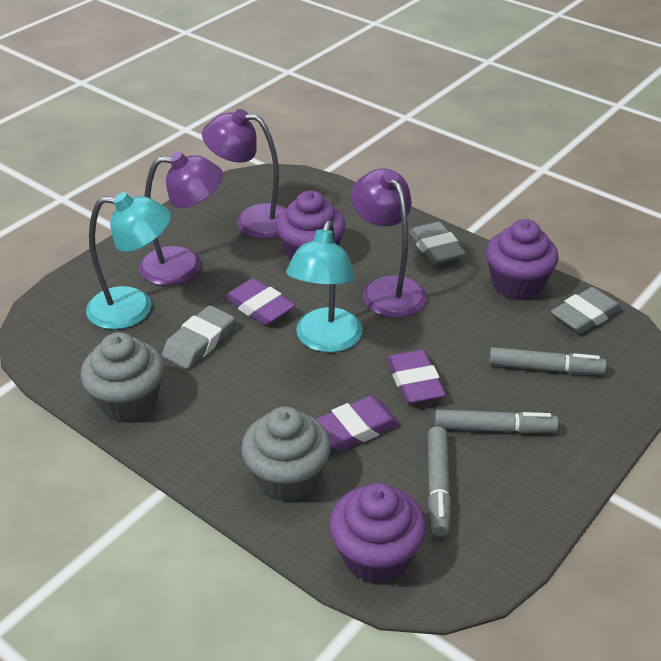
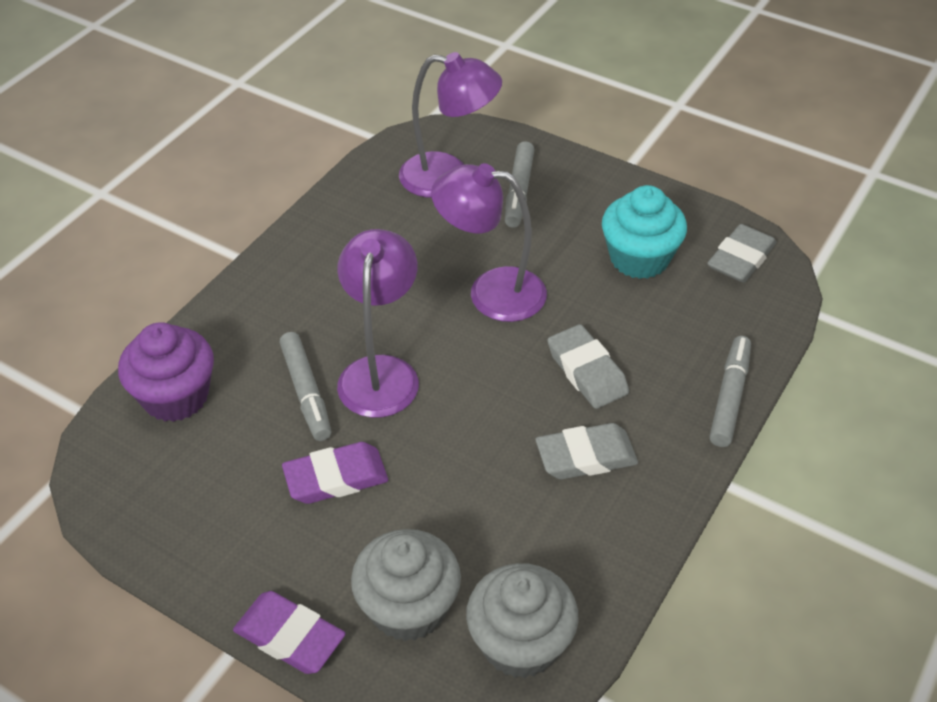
purple cupcake: [276,191,345,261] [330,483,426,584] [486,219,558,300] = 3 -> [118,322,214,422] = 1
purple eraser: [224,278,295,325] [316,396,400,451] [387,350,446,404] = 3 -> [233,591,345,674] [282,442,388,504] = 2
turquoise cupcake: none = 0 -> [602,185,687,279] = 1
turquoise lamp: [86,192,171,330] [286,221,363,353] = 2 -> none = 0

